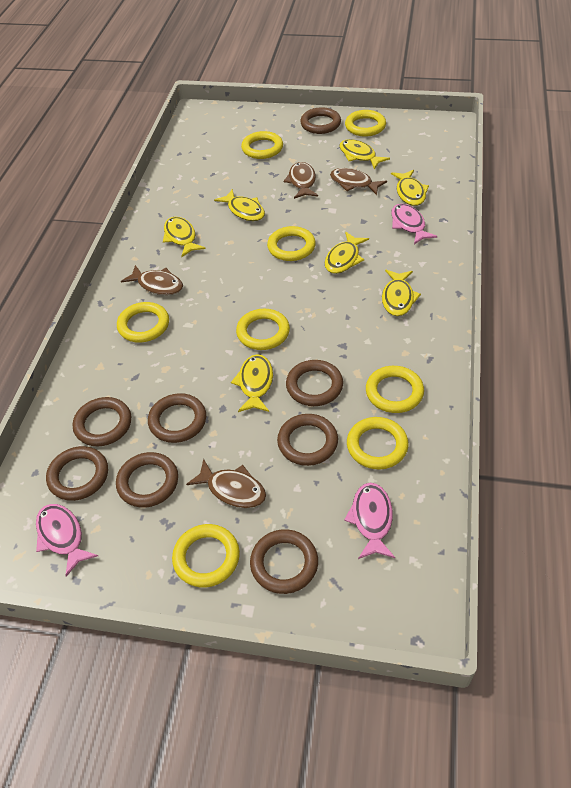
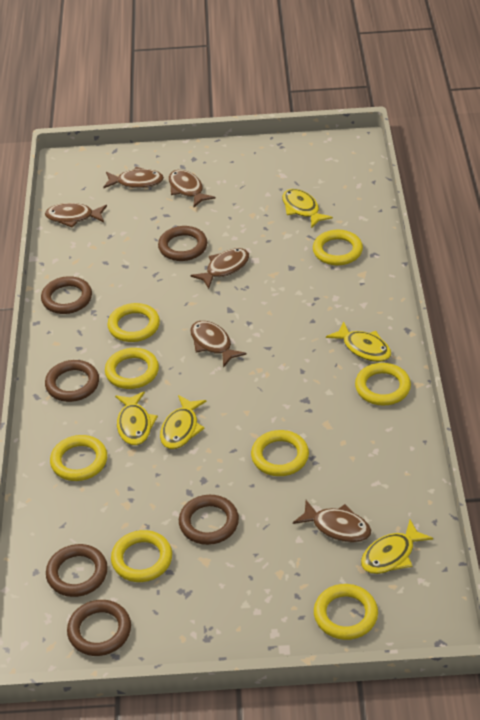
brown fish: [121,265,183,295] [186,459,266,508] [284,162,318,199] [330,168,387,195] = 4 -> [45,203,107,228] [103,167,164,188] [169,170,215,207] [190,248,249,289] [190,321,247,367] [293,500,371,543] = 6
brown ring: [46,446,108,501] [73,397,131,446] [116,452,178,508] [148,393,206,443] [250,529,318,594] [277,414,338,466] [286,360,343,406] [300,107,341,134] = 8 -> [41,276,92,314] [45,360,99,402] [46,544,108,597] [67,600,131,656] [158,226,207,261] [179,495,239,545] = 6
pink fish: [36,504,98,577] [344,483,395,559] [391,204,437,245] = 3 -> none = 0
yellow fish: [163,217,205,257] [214,189,265,221] [231,354,273,412] [325,232,369,274] [339,139,390,169] [382,270,421,316] [391,170,429,206] = 7 -> [115,392,158,445] [160,395,206,449] [282,189,333,228] [326,321,391,362] [361,520,433,574] = 5

